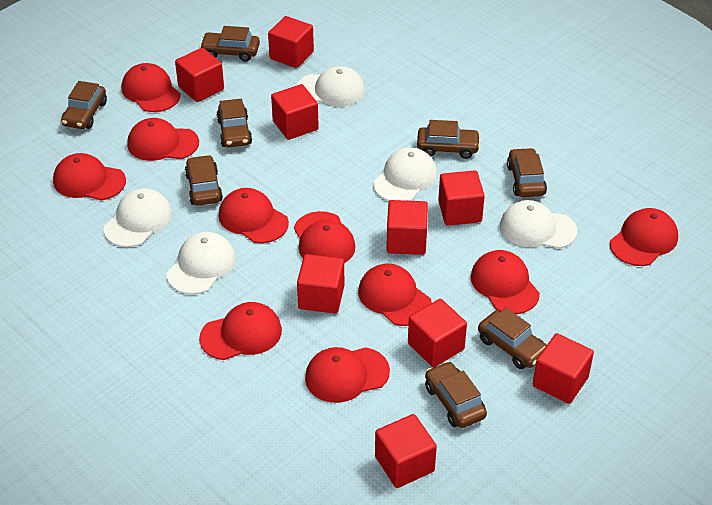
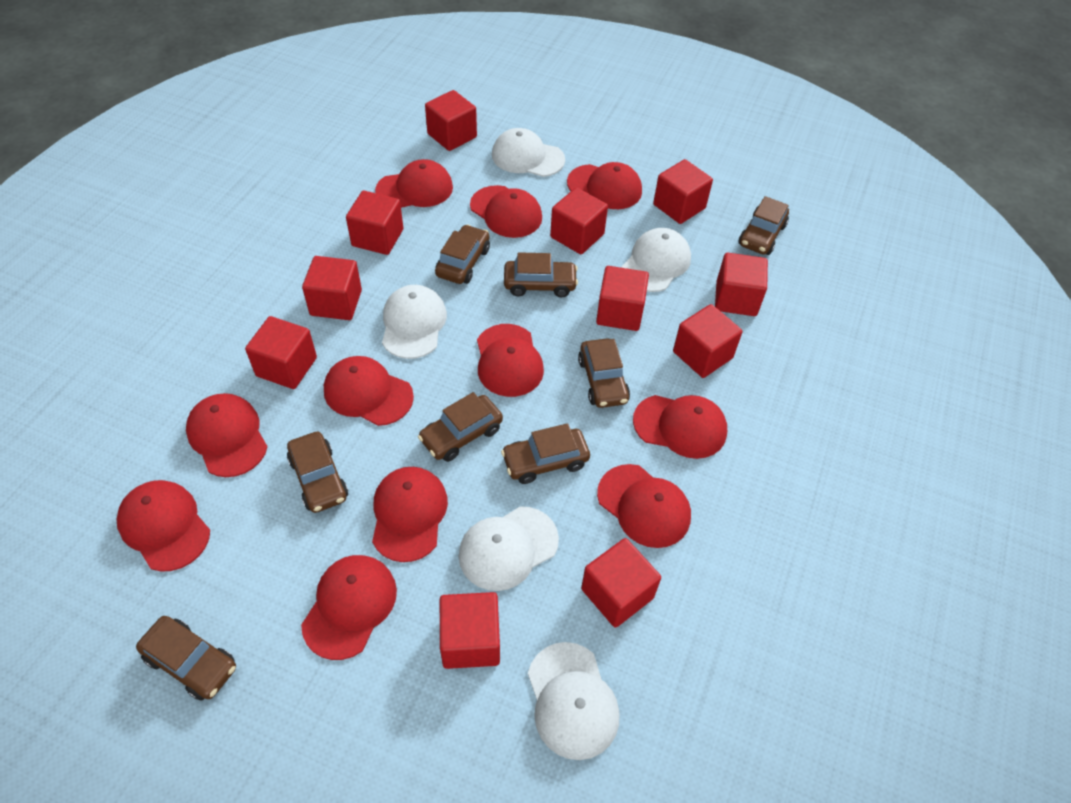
red cap: [53,153,126,201] [122,63,181,112] [127,118,199,161] [199,302,282,360] [218,188,289,243] [294,211,355,263] [305,347,390,403] [358,264,432,326] [471,250,540,314] [610,208,678,266] = 10 -> [116,480,210,572] [186,393,267,477] [301,555,397,660] [324,356,414,426] [372,467,448,562] [375,159,453,208] [470,185,542,238] [477,324,544,397] [567,162,642,209] [597,464,691,548] [633,395,727,459] = 11
red cube: [175,48,224,102] [268,16,314,68] [271,84,319,140] [297,254,344,314] [375,414,437,488] [386,200,428,255] [408,299,467,368] [438,170,485,226] [533,333,594,404] = 9 -> [245,316,317,389] [302,256,362,320] [346,191,403,255] [425,90,477,151] [440,592,500,669] [550,188,608,254] [581,538,661,628] [596,266,649,331] [653,159,713,224] [673,304,743,378] [715,253,768,316] = 11

